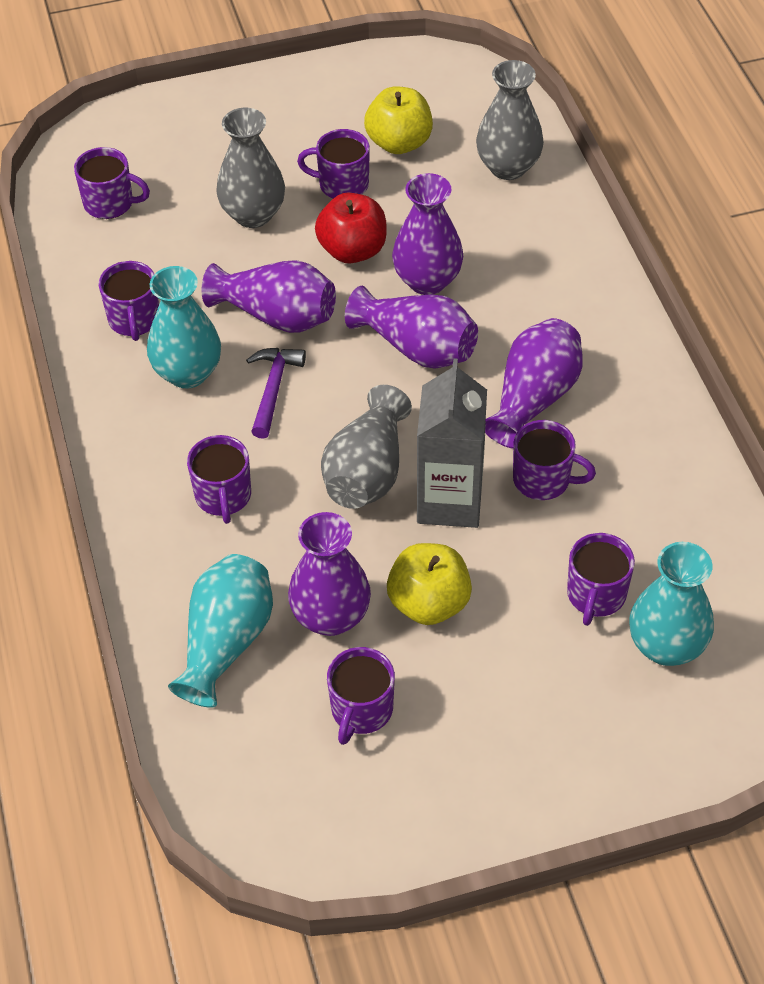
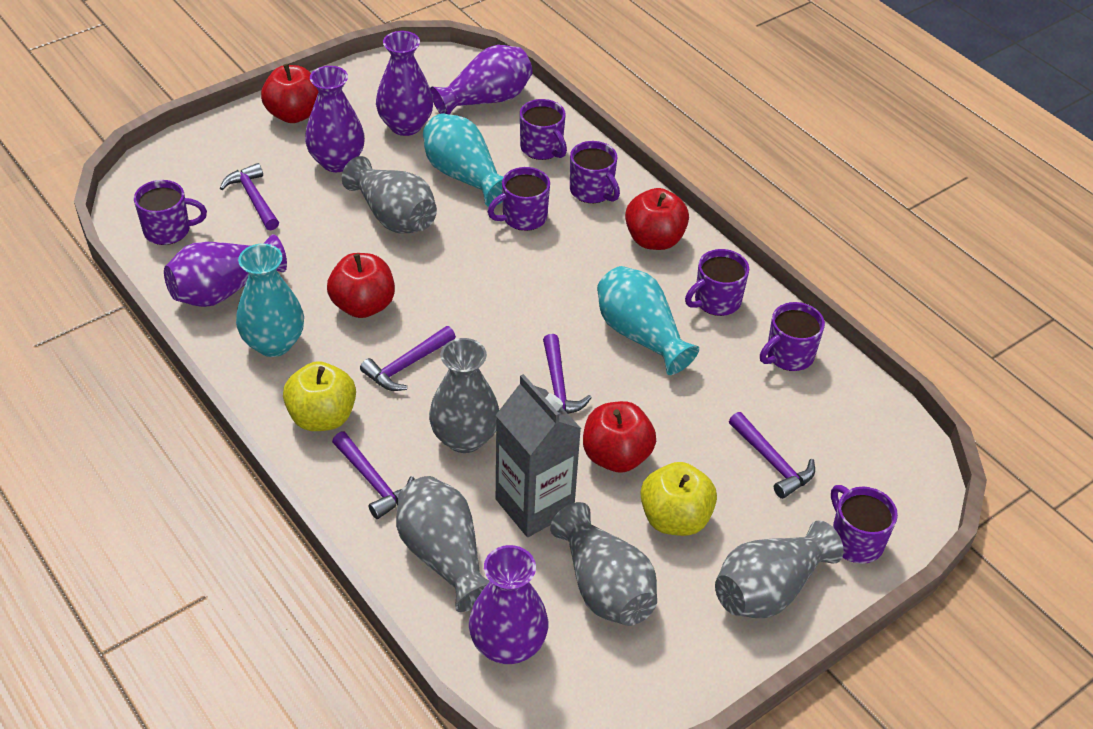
grey vase: [216,108,285,228] [321,385,412,509] [476,60,544,180] = 3 -> [342,156,437,234] [396,476,490,612] [429,338,499,453] [550,502,657,626] [715,520,844,618] = 5
purple hammer: [246,348,306,439] = 1 -> [220,163,279,230] [332,432,414,519] [360,326,456,391] [543,334,592,414] [729,412,815,499] = 5
red apple: [315,193,387,263] = 1 -> [261,64,319,123] [327,253,395,318] [583,401,656,473] [625,188,689,250] = 4

